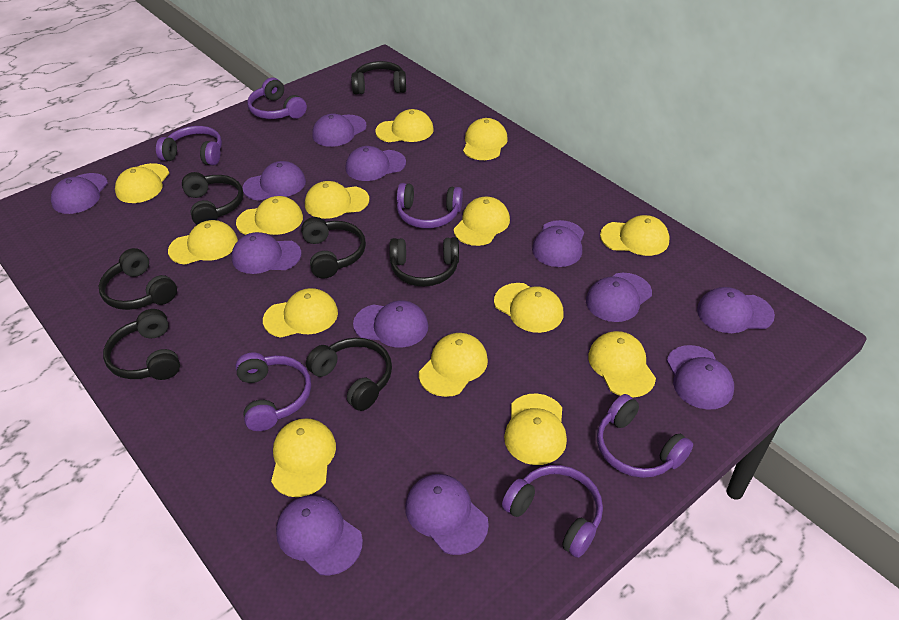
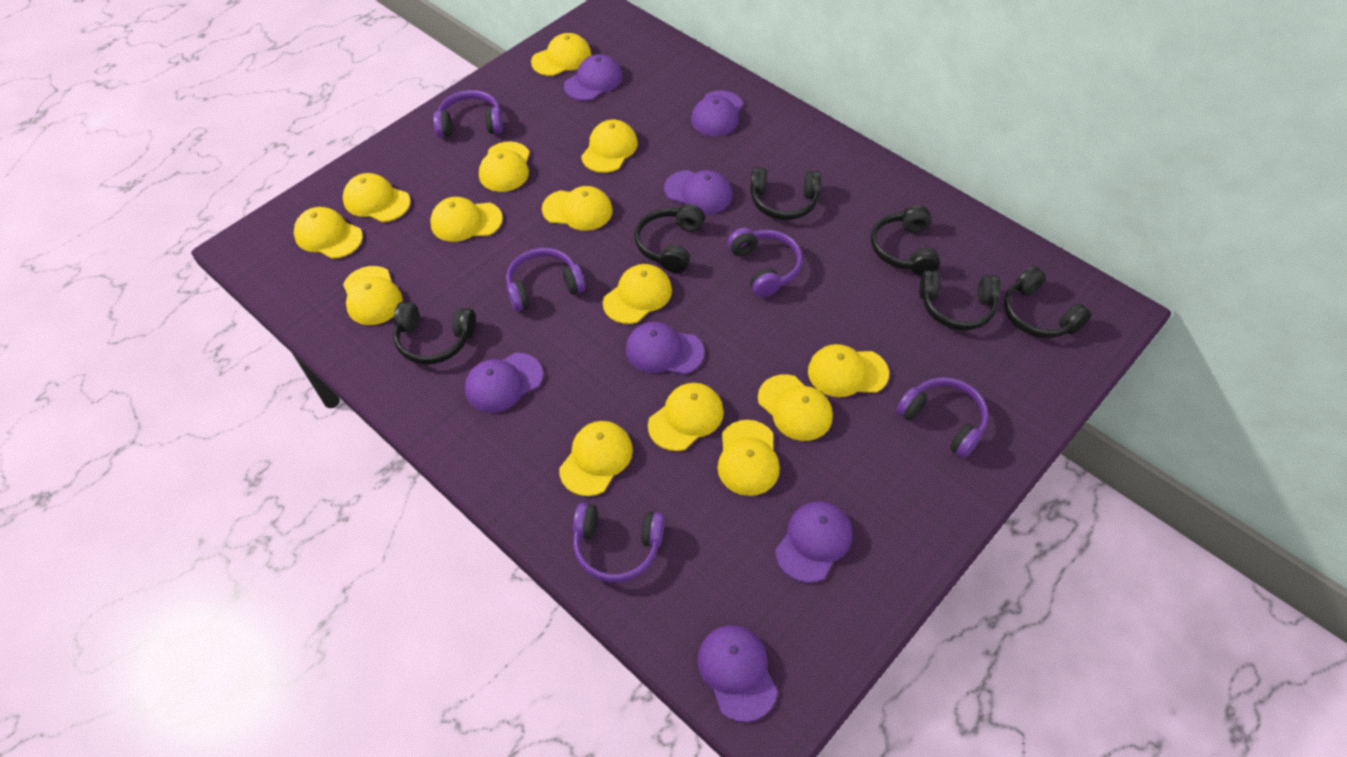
black headphones: [99,248,177,310] [103,309,180,380] [182,172,243,225] [301,217,366,279] [306,338,392,411] [351,61,406,95] [389,237,459,287] = 7 -> [393,302,476,364] [634,204,705,273] [750,167,821,220] [871,205,940,276] [919,270,1001,330] [1004,266,1092,338] = 6
purple cap: [51,173,108,214] [232,232,301,274] [242,161,306,201] [276,495,363,576] [312,113,367,147] [345,146,406,181] [353,300,428,348] [405,474,489,555] [532,220,584,267] [586,273,652,322] [667,345,734,410] [697,287,775,333] = 12 -> [465,353,543,413] [564,54,623,101] [626,322,704,375] [664,170,732,214] [691,91,743,136] [698,625,777,722] [775,501,852,583] = 7
purple headphones: [156,126,222,165] [235,352,311,431] [247,78,307,119] [397,183,463,228] [502,465,603,558] [597,394,693,478] = 6 -> [433,90,503,138] [506,248,585,311] [573,503,665,582] [728,228,803,298] [896,377,989,458] = 5

